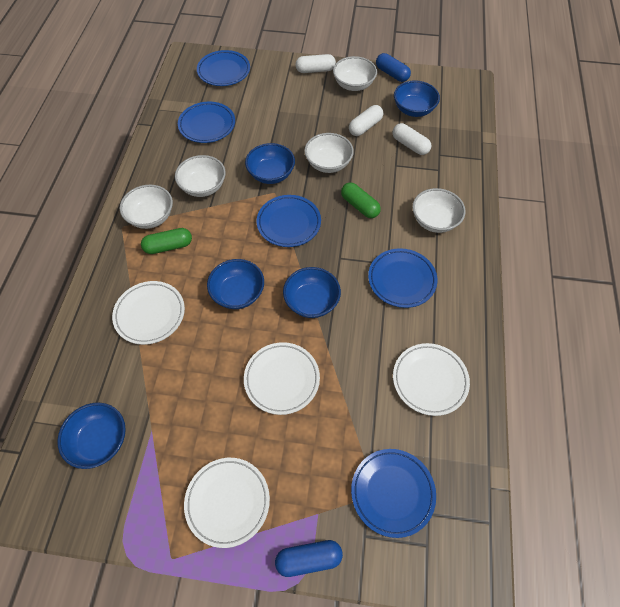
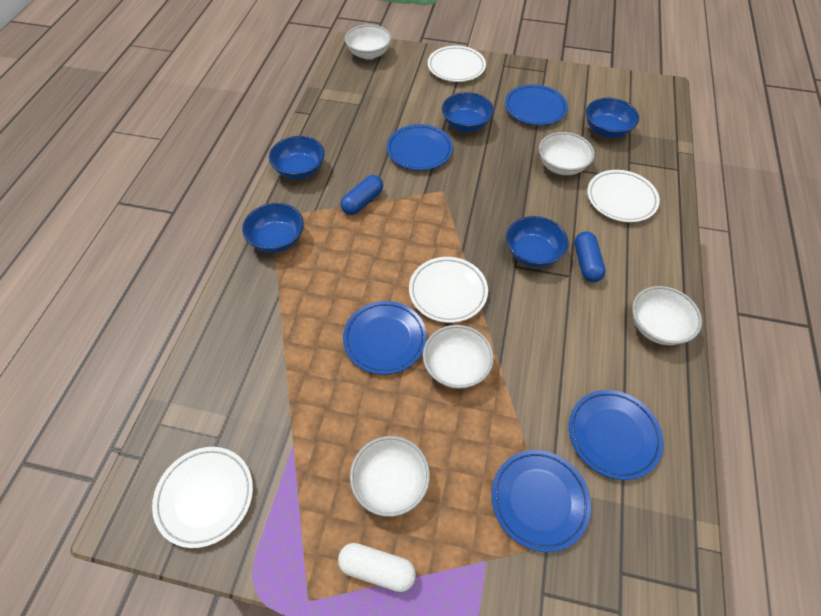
green capsule: [141,228,192,254] [341,182,381,218] = 2 -> none = 0
white capsule: [296,54,336,73] [349,105,383,136] [392,123,431,155] = 3 -> [338,543,416,592] = 1

